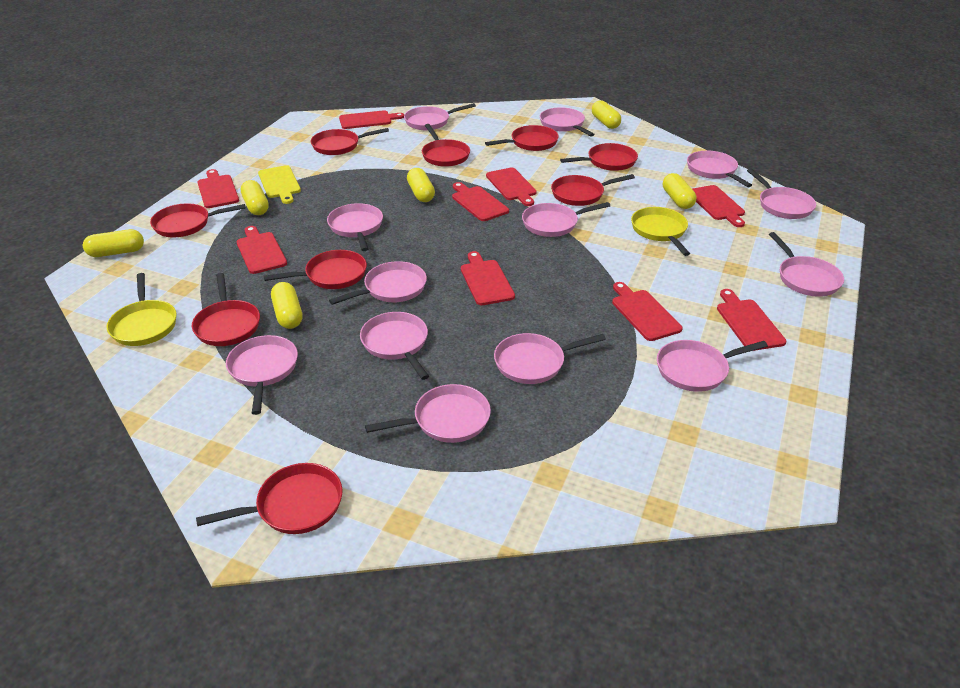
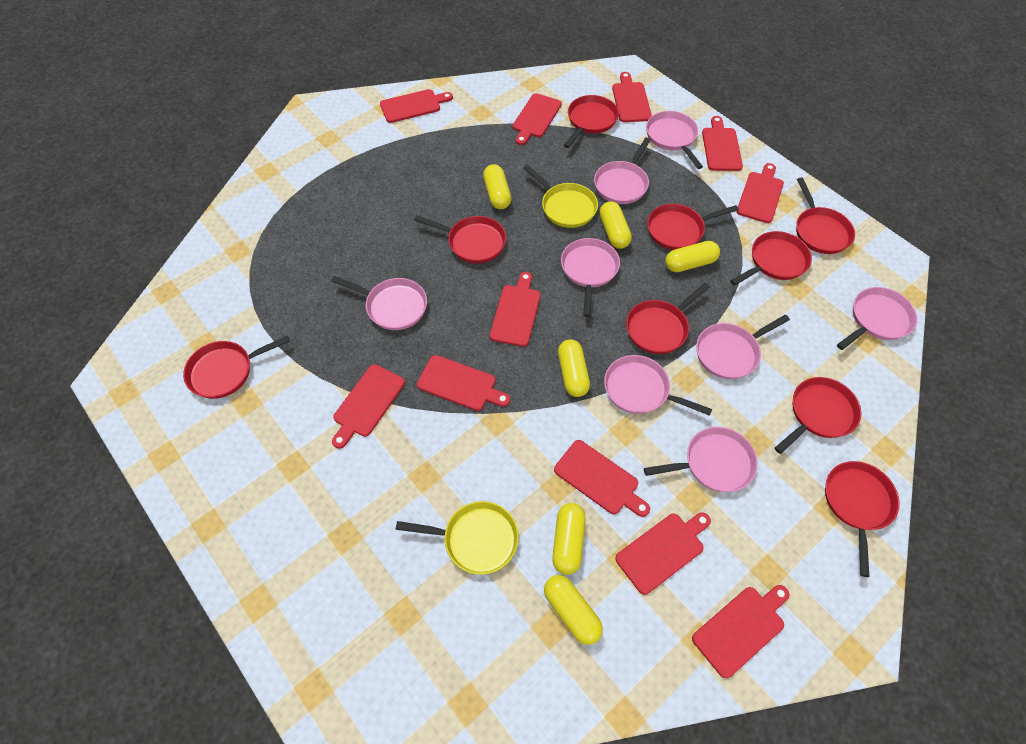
pink pan: [226,335,298,415] [327,203,383,251] [329,261,427,305] [360,312,429,380] [365,384,491,443] [404,103,476,130] [494,333,606,384] [522,202,610,237] [540,107,594,137] [657,340,768,392] [687,151,752,187] [747,168,816,219] [769,232,844,297] = 13 -> [331,276,427,330] [561,238,620,317] [594,138,651,204] [604,355,712,416] [644,427,758,492] [646,111,703,169] [696,315,790,379] [837,287,918,350] = 8
red cutting board: [197,169,239,208] [237,226,287,274] [339,110,404,129] [452,182,509,221] [461,251,515,305] [486,167,537,206] [612,282,683,341] [692,185,745,227] [717,289,786,351] = 9 -> [332,364,405,449] [380,89,453,123] [417,355,510,411] [490,272,541,347] [513,93,562,145] [554,440,650,517] [612,72,652,122] [615,512,711,595] [692,585,789,678] [702,116,743,171] [737,163,784,223] = 11
yellow cutting board: [258,165,301,204] = 1 -> none = 0

